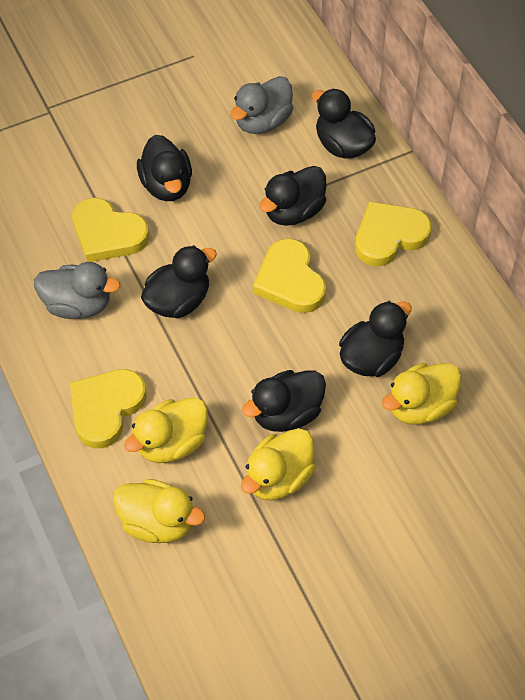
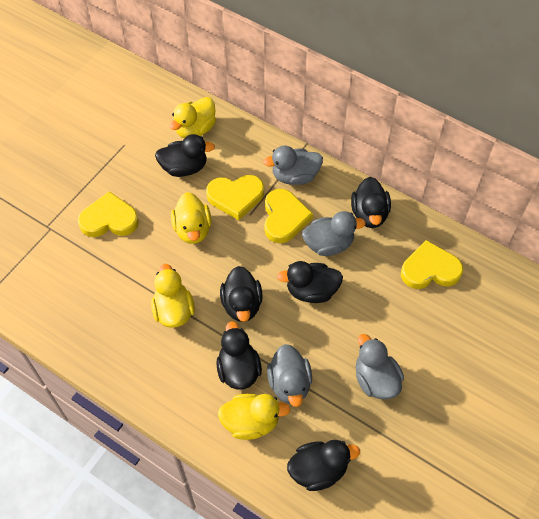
grey duck: [34,262,121,319] [230,76,293,134] = 2 -> [263,146,323,185] [267,344,312,407] [302,211,366,256] [356,334,404,399] = 4

